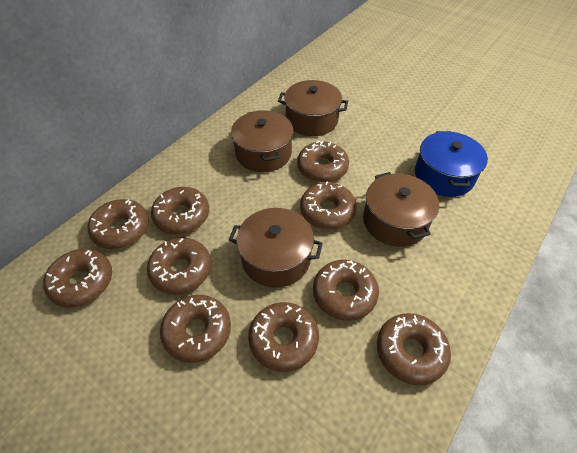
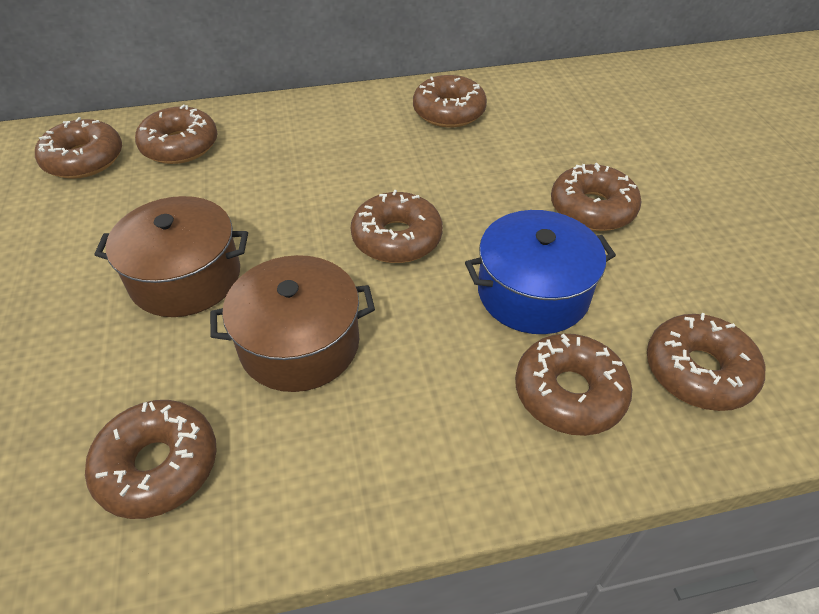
brown donut: [43,249,112,308] [88,199,149,249] [147,238,211,294] [151,187,209,235] [160,295,231,363] [248,302,319,372] [297,140,349,183] [300,181,357,229] [313,260,379,321] [377,313,451,385] = 10 -> [35,117,122,179] [85,400,217,519] [135,105,218,164] [351,190,443,263] [413,75,487,127] [515,334,632,436] [551,163,641,231] [647,313,765,411] = 8
brown pot: [229,208,323,288] [231,110,293,172] [278,80,348,136] [363,172,439,247] = 4 -> [95,196,248,317] [210,255,375,392] = 2

